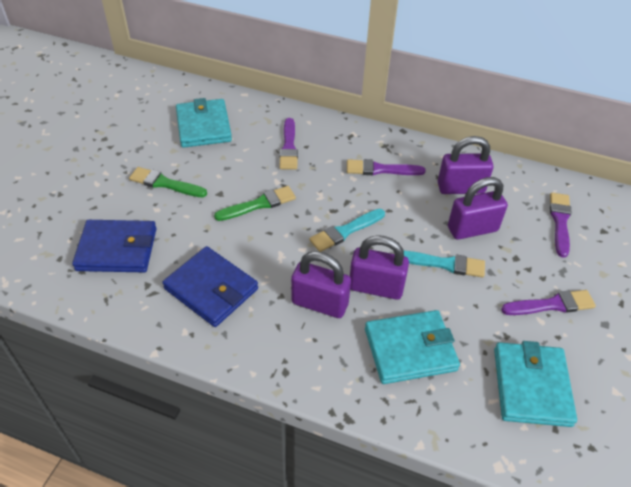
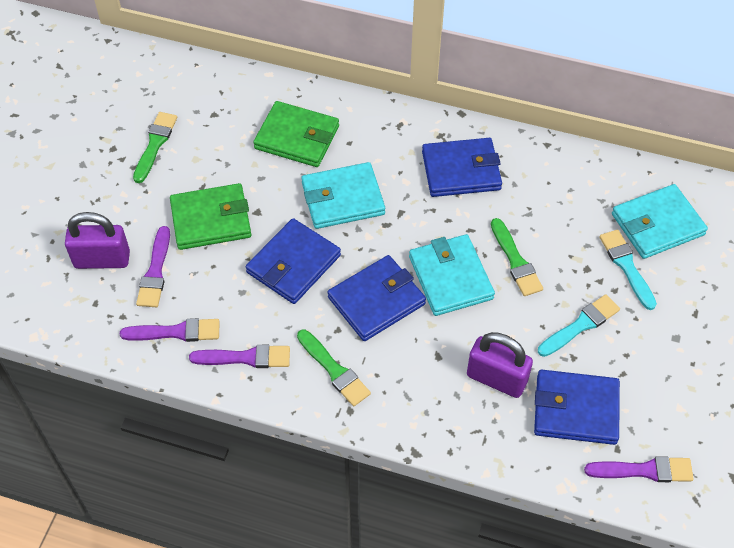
blue wallet: [72,220,157,272] [162,246,258,327] = 2 -> [246,218,341,304] [328,255,426,341] [422,138,502,197] [534,370,620,445] = 4
green brush: [129,167,207,197] [214,186,296,221] = 2 -> [133,112,177,183] [297,330,371,406] [491,218,543,296] = 3
green wallet: none = 0 -> [170,183,251,250] [253,101,339,167] = 2
purple padlock: [291,251,351,318] [350,235,409,300] [438,136,493,194] [448,177,508,240] = 4 -> [65,212,130,269] [467,332,533,398] = 2

